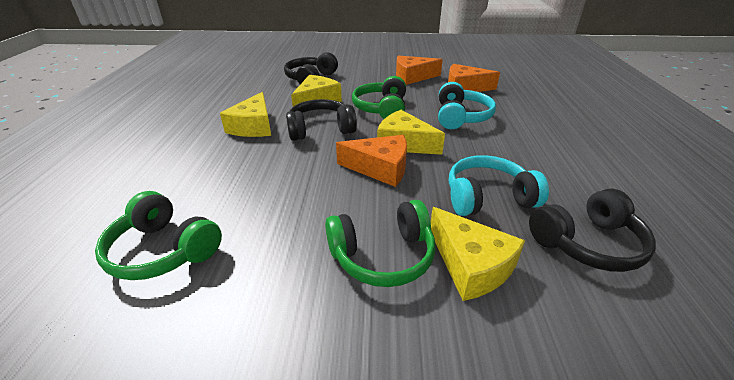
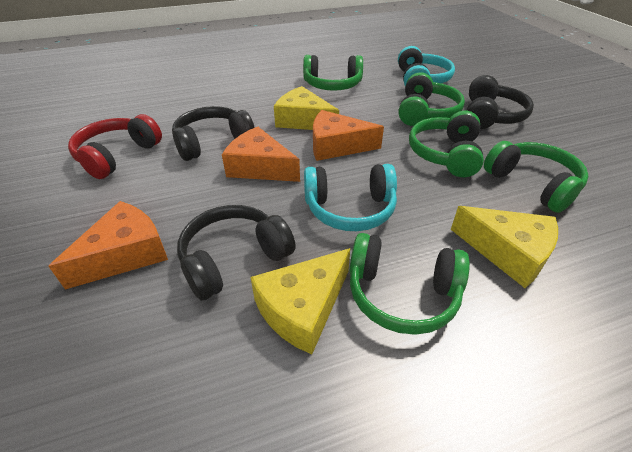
green headphones: [95,191,222,280] [325,200,436,287] [352,76,406,119] = 3 -> [303,55,363,91] [350,233,470,335] [398,72,465,126] [409,111,484,177] [484,141,588,213] = 5
red headphones: none = 0 -> [68,114,162,179] = 1
yellow cheese: [220,92,271,137] [291,75,342,107] [377,110,445,155] [431,207,525,301] = 4 -> [250,248,350,354] [274,86,339,130] [451,206,558,288] = 3

